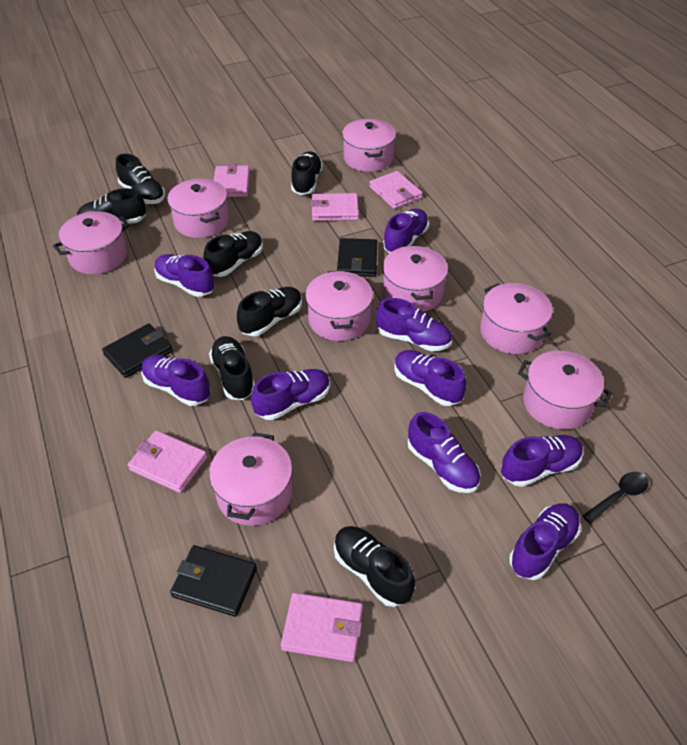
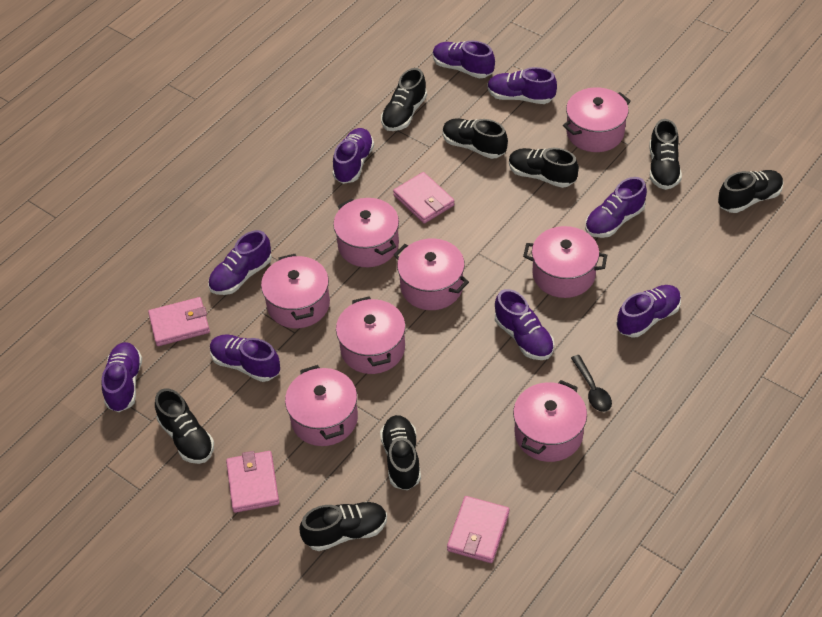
black shoe: [77,188,146,224] [116,154,165,204] [203,231,263,277] [209,336,255,400] [237,287,302,336] [291,151,323,195] [334,526,415,607] = 7 -> [155,388,214,464] [299,502,387,551] [380,415,421,490] [381,68,427,131] [443,118,508,159] [509,148,579,188] [650,119,682,190] [718,170,784,213] = 8
black wallet: [102,323,173,378] [170,545,257,617] [337,238,377,277] = 3 -> none = 0
pink wallet: [128,430,207,493] [214,164,250,197] [281,593,363,662] [311,193,359,221] [369,171,423,209] = 5 -> [148,297,210,346] [226,451,279,513] [393,172,455,224] [447,496,509,563] = 4

